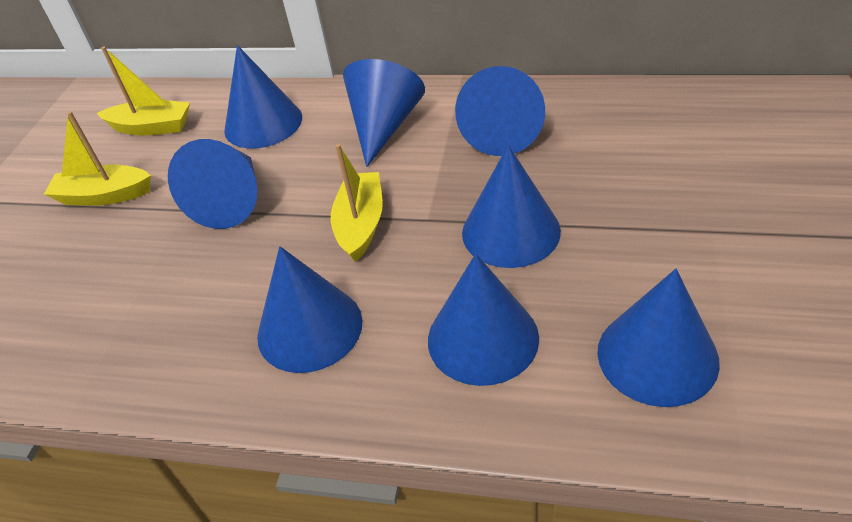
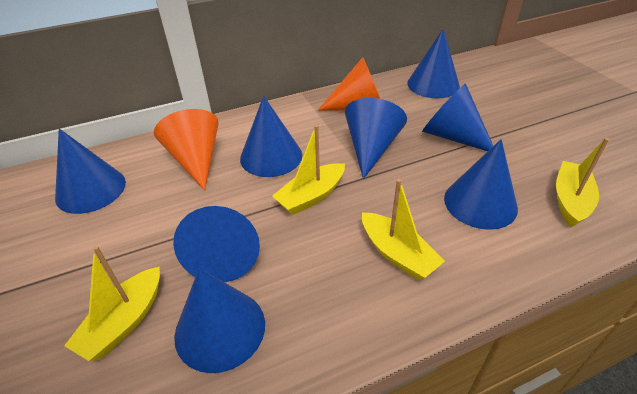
orange cone: none = 0 -> [154,109,219,190] [318,57,381,111] = 2
yellow boat: [44,111,151,205] [96,46,190,136] [331,144,383,262] = 3 -> [64,246,160,361] [272,125,345,215] [362,179,445,280] [556,138,609,228] = 4

